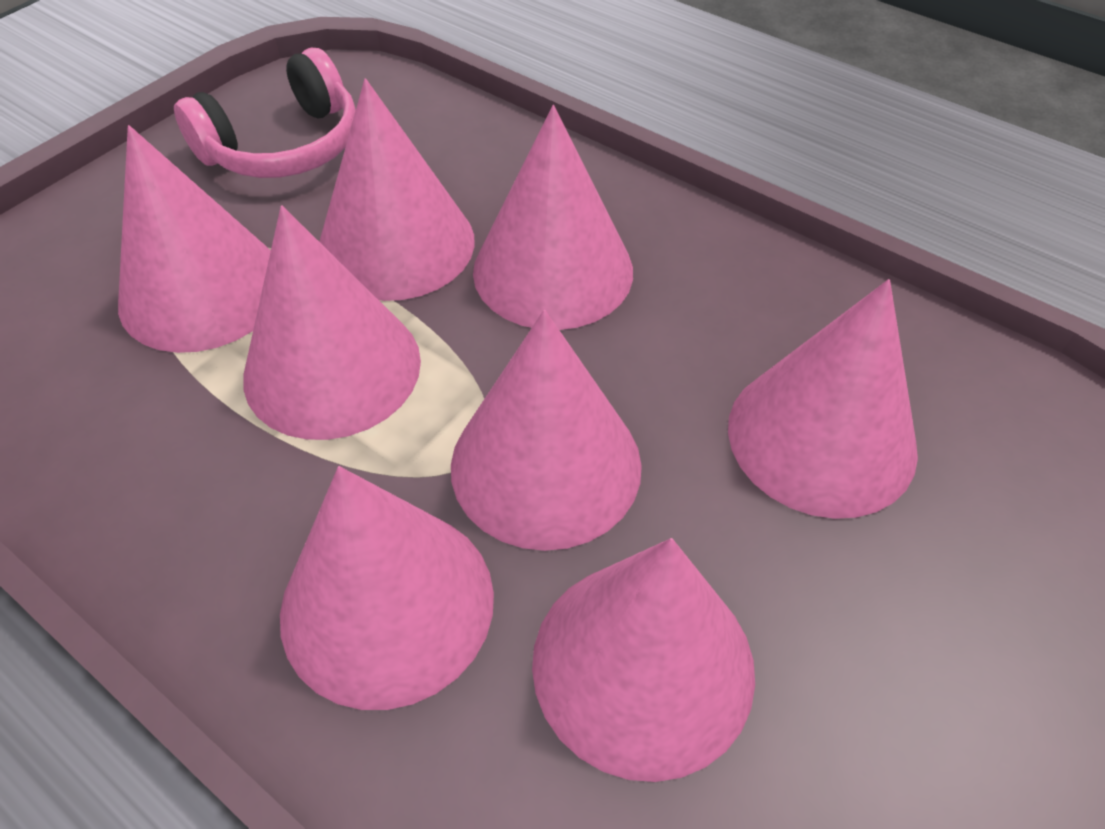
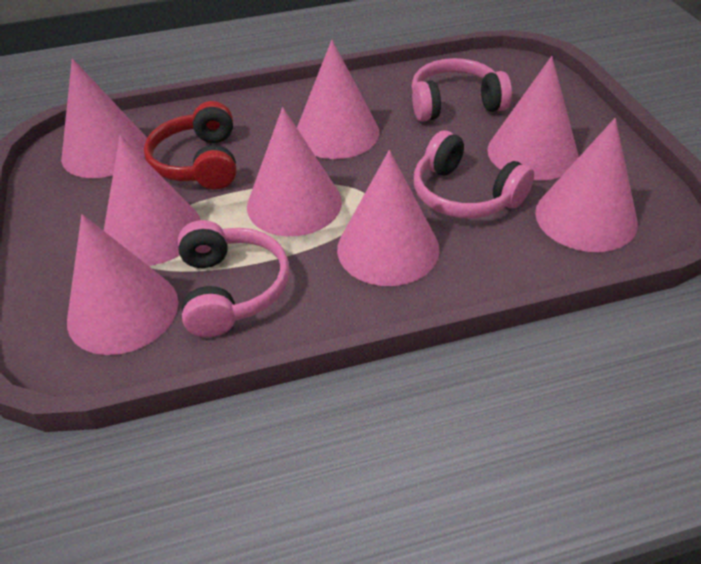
pink headphones: [174,48,356,178] = 1 -> [178,220,289,337] [412,58,512,122] [414,130,534,218] = 3
red headphones: none = 0 -> [144,101,236,189] = 1

